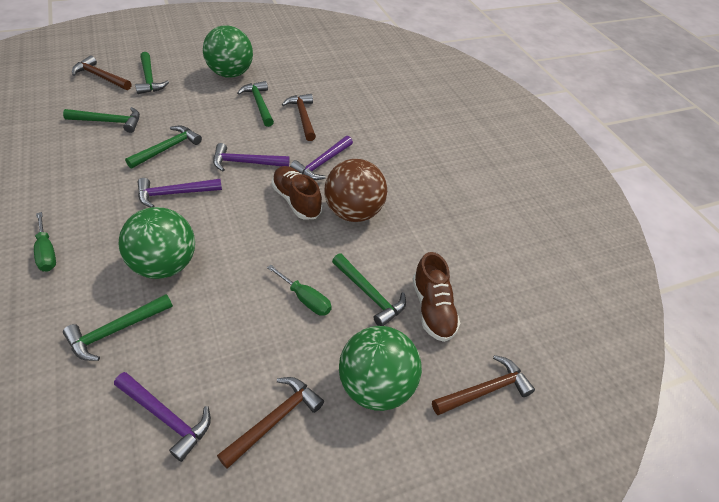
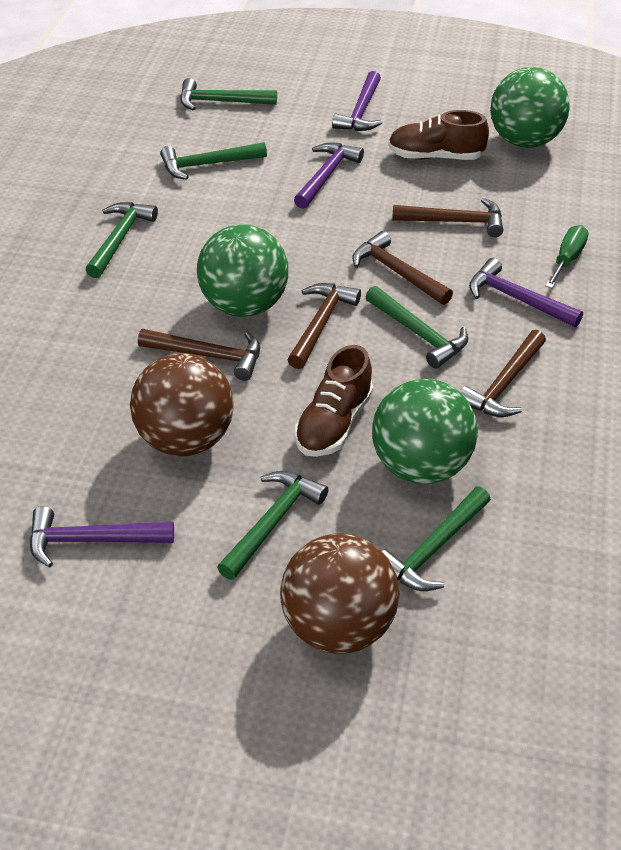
brown ball: [325,159,387,222] = 1 -> [130,353,234,456] [280,533,399,654] = 2
brown hammer: [72,56,131,90] [217,377,324,469] [282,94,316,141] [432,355,535,415] = 4 -> [138,329,260,381] [288,283,361,369] [352,231,453,305] [392,198,503,237] [460,330,546,417] = 5
green screwdriver: [34,212,56,272] [267,265,332,316] = 2 -> [546,225,588,288] = 1

